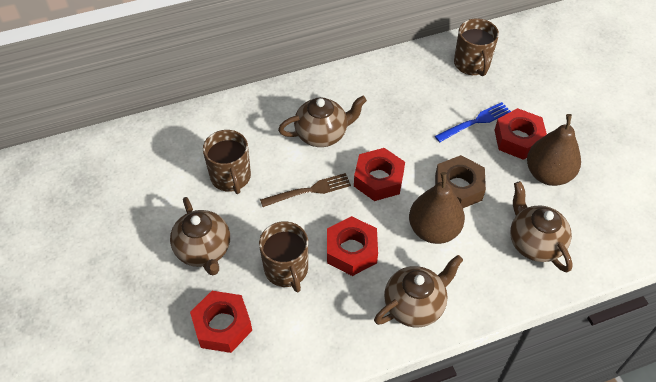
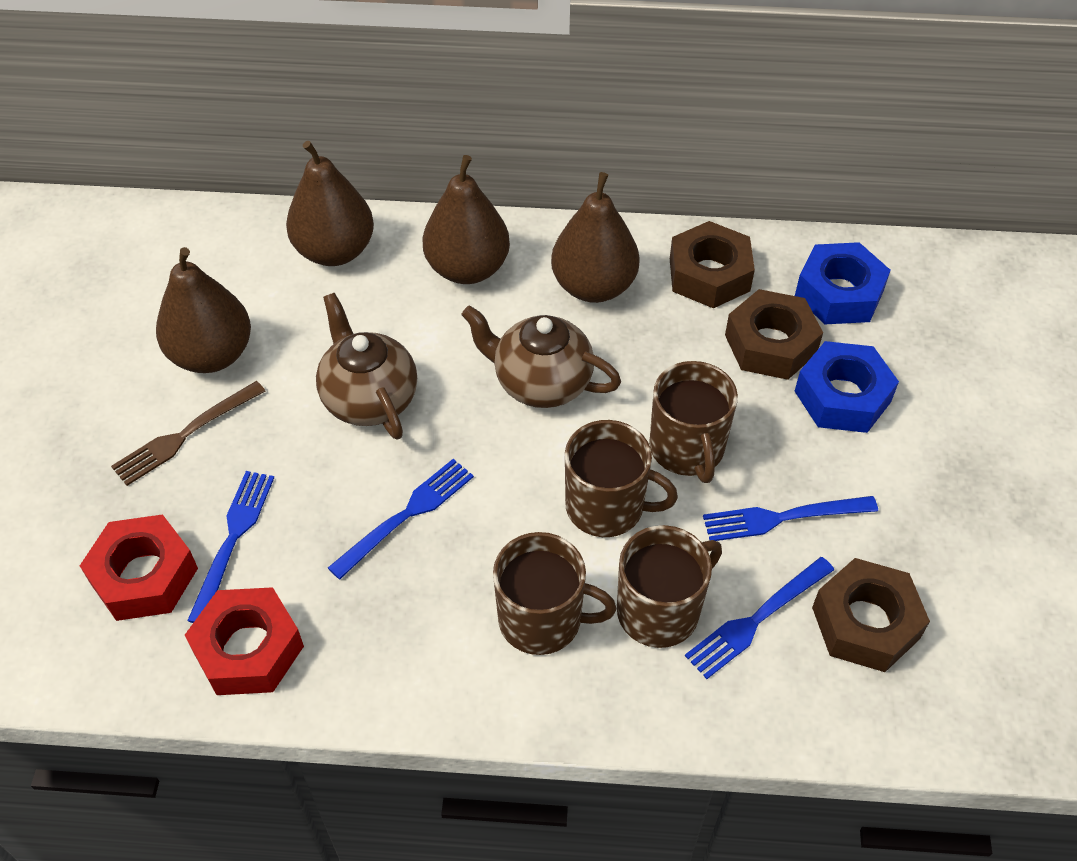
blue fork: [435,102,511,142] = 1 -> [187,471,274,623] [328,459,474,579] [685,557,834,679] [703,496,878,541] = 4
blue nut: none = 0 -> [794,341,899,433] [795,242,891,324] = 2
brown mug: [203,130,251,194] [259,221,308,292] [454,18,499,76] = 3 -> [493,532,616,655] [565,420,678,537] [617,525,722,648] [649,361,738,483] = 4
brown nut: [435,155,486,208] = 1 -> [670,221,755,308] [725,289,823,380] [812,558,930,672] = 3
brown pear: [409,172,465,244] [527,114,581,186] = 2 -> [156,247,251,373] [286,141,374,266] [422,155,510,284] [551,172,640,303] = 4
brown teapot: [170,197,230,275] [278,96,367,147] [374,255,463,328] [510,181,573,272] = 4 -> [316,293,417,440] [461,305,621,408] = 2
red nut: [190,291,252,353] [327,216,378,276] [354,148,405,201] [495,108,547,160] = 4 -> [80,514,198,621] [185,587,304,695] = 2

